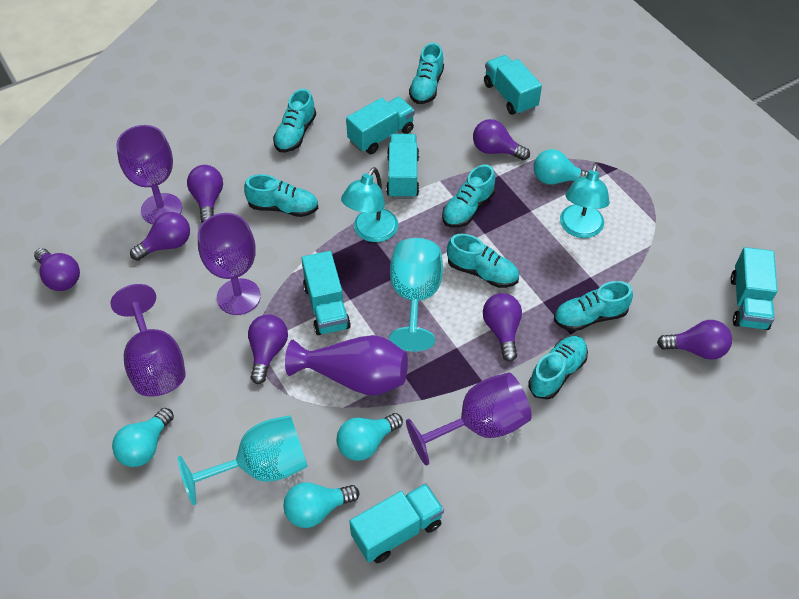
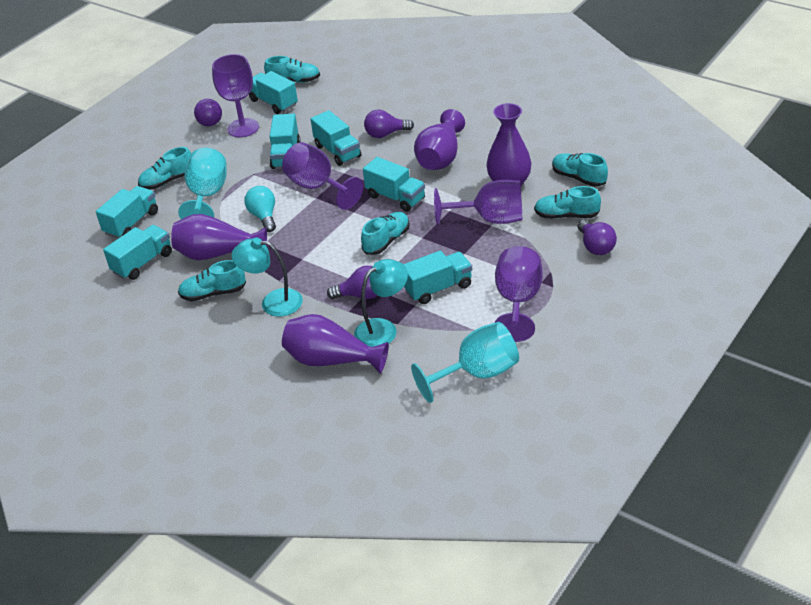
purple light bulb: [34,248,80,291] [130,212,190,261] [187,165,223,223] [248,314,288,384] [473,119,530,161] [483,293,522,362] [657,320,732,360] = 7 -> [194,99,222,126] [327,266,378,299] [364,110,414,138] [578,220,617,255] = 4
purple vase: [285,335,408,395] = 1 -> [171,214,267,260] [282,314,389,373] [414,109,465,170] [486,103,531,186] = 4
turquoise light bulb: [112,408,174,467] [283,482,359,528] [336,413,403,461] [534,149,588,185] = 4 -> [244,186,276,232] = 1
turquoise shoe: [244,174,318,217] [273,89,316,152] [409,43,444,104] [442,165,495,228] [447,234,519,288] [529,336,588,399] [554,281,633,331] = 7 -> [138,147,191,190] [178,260,246,302] [264,56,320,83] [361,212,410,255] [534,186,601,219] [552,153,608,187] = 6
turquoise truck: [302,251,351,335] [346,97,415,154] [349,483,444,563] [386,134,419,199] [484,55,542,115] [731,247,778,330] = 6 -> [96,186,158,239] [103,225,172,280] [249,71,298,114] [269,114,300,169] [310,110,361,166] [363,157,425,212] [404,250,472,304] = 7

